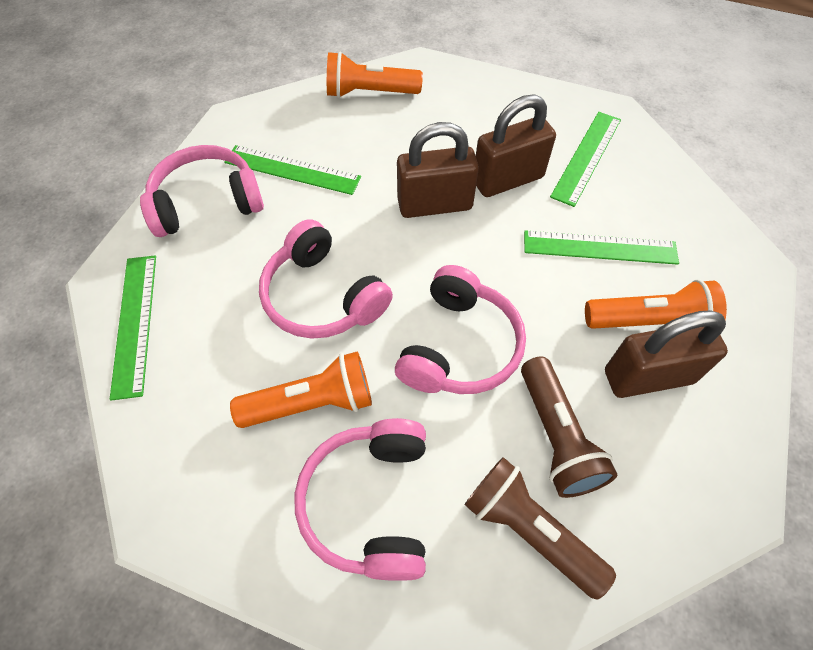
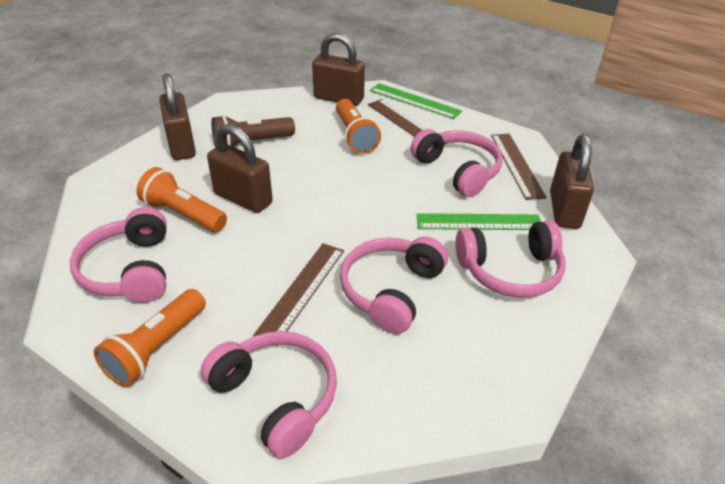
brown flashlight: [465,457,616,600] [521,356,617,498] = 2 -> [212,115,295,147] = 1
brown padlock: [397,122,479,218] [476,94,556,197] [605,310,728,398] = 3 -> [159,73,196,160] [207,124,273,213] [312,33,365,106] [550,134,594,229] = 4
brown ruler: none = 0 -> [253,243,344,346] [368,99,447,145] [491,134,547,200] = 3
green ruler: [110,256,156,401] [224,145,361,195] [524,230,679,265] [550,112,621,207] = 4 -> [370,83,462,119] [416,213,541,230] = 2
pink headphones: [140,145,264,237] [259,219,393,339] [294,418,426,581] [395,265,526,394] = 4 -> [70,207,167,303] [201,331,337,458] [340,237,448,334] [411,129,503,197] [455,221,565,298] = 5

